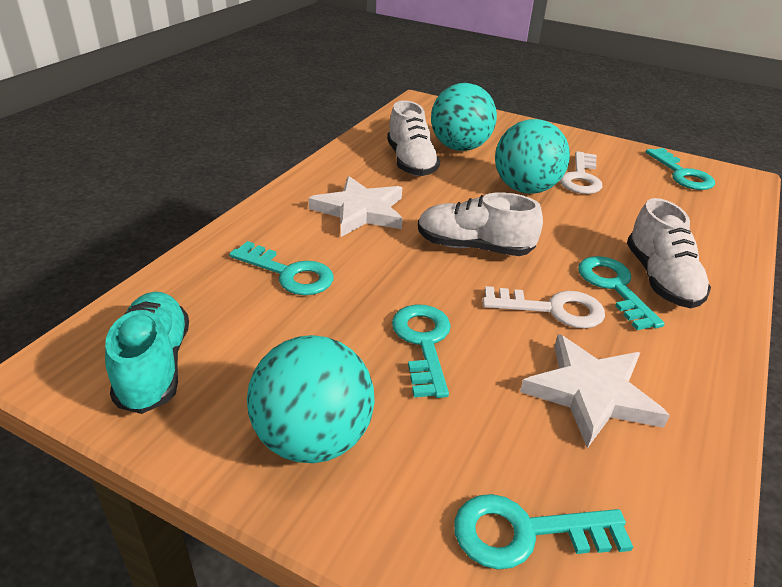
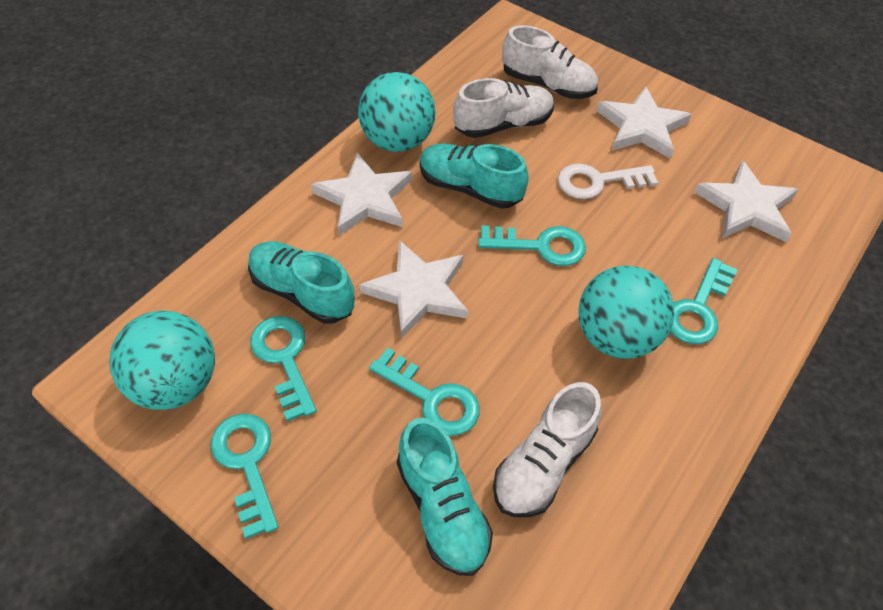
turquoise shoe: [105,292,189,414] = 1 -> [248,241,355,324] [397,418,493,576] [420,143,529,209] = 3
white key: [482,286,605,329] [560,151,603,194] = 2 -> [558,164,658,199] = 1
white star: [308,176,402,237] [520,334,670,448] = 2 -> [311,152,412,235] [360,240,468,339] [597,86,692,159] [694,160,799,242] = 4

